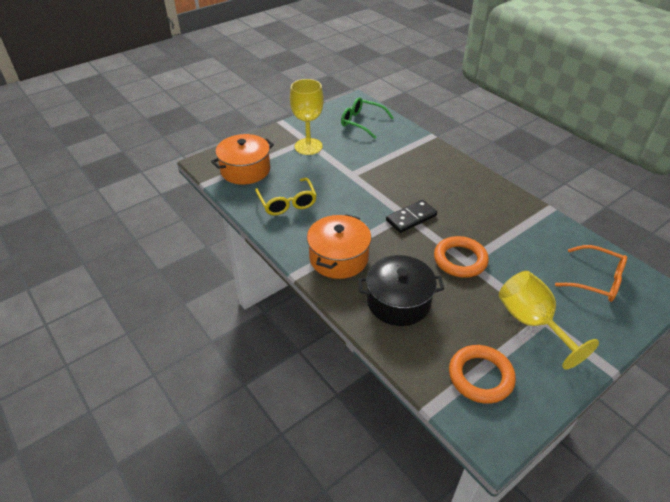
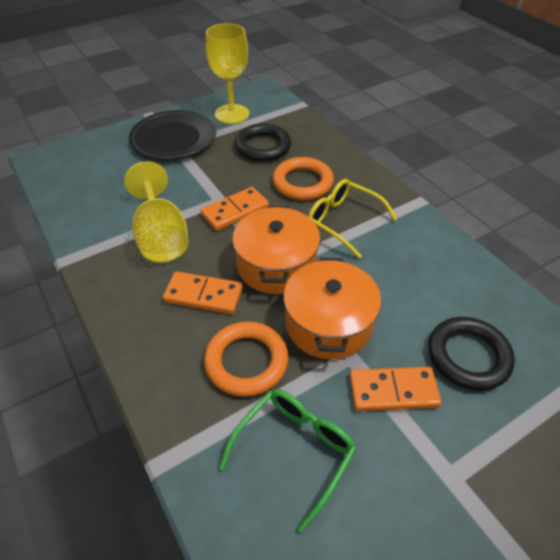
black domino: [386,200,437,233] = 1 -> none = 0
black plate: none = 0 -> [129,110,216,160] = 1
black pot: [358,255,444,326] = 1 -> none = 0
black ring: none = 0 -> [235,123,291,162] [428,317,515,391] = 2
orange domino: none = 0 -> [163,271,243,314] [201,187,269,231] [349,367,442,411] = 3
orange glasses: [555,245,627,302] = 1 -> none = 0

